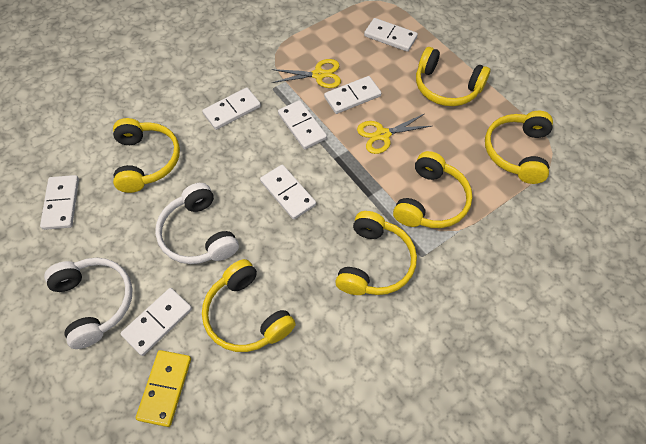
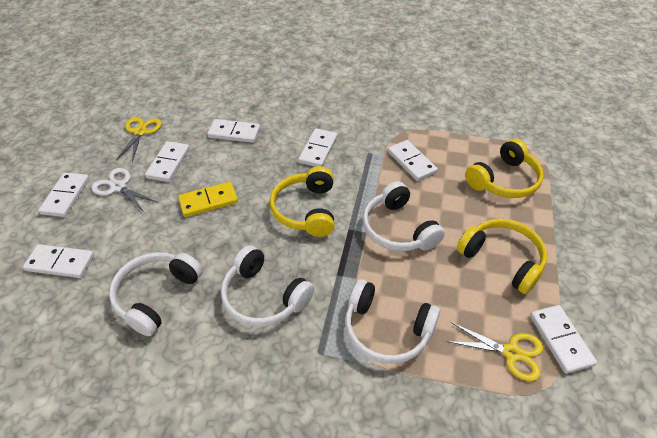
white headphones: [44,258,133,349] [155,183,239,264] = 2 -> [109,252,203,336] [221,245,314,327] [345,279,440,364] [362,181,445,251] = 4
white scissors: none = 0 -> [91,168,159,213] = 1
yellow headphones: [113,118,180,193] [202,259,296,352] [335,211,417,295] [393,151,473,228] [416,47,490,106] [485,111,553,184] = 6 -> [270,166,334,237] [457,219,547,294] [465,139,544,198] = 3

